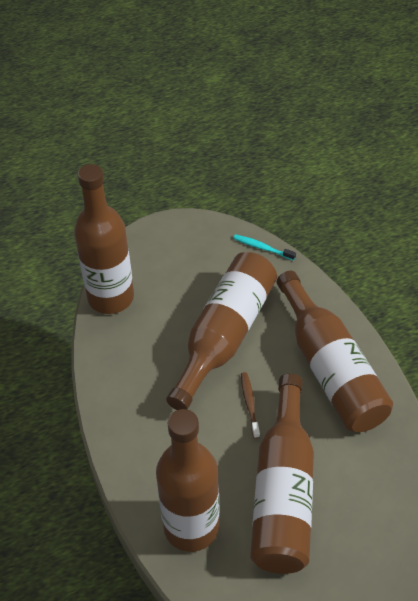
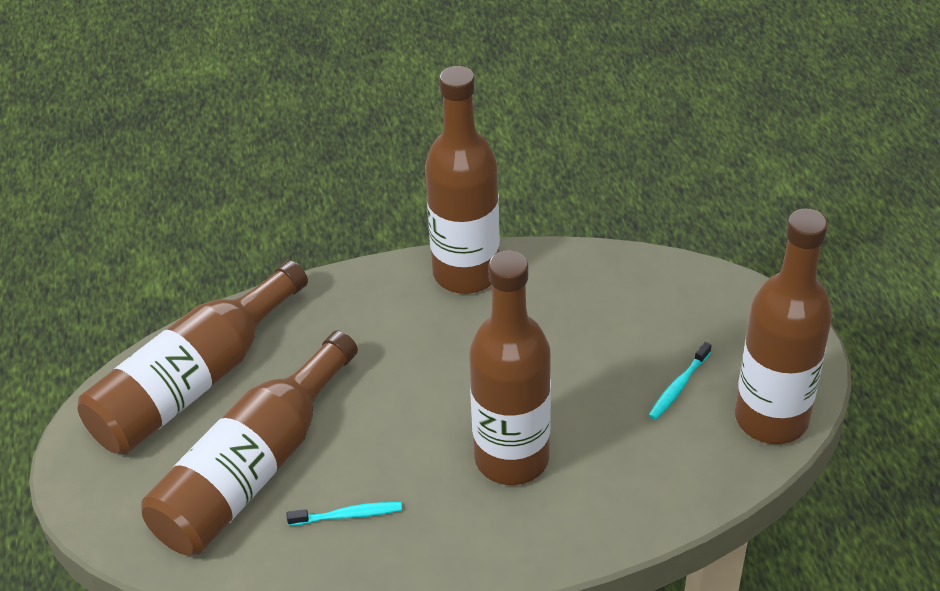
brown toothbrush: [241,372,260,439] = 1 -> none = 0
turquoise toothbrush: [233,234,296,261] = 1 -> [286,502,402,526] [649,342,712,420] = 2

